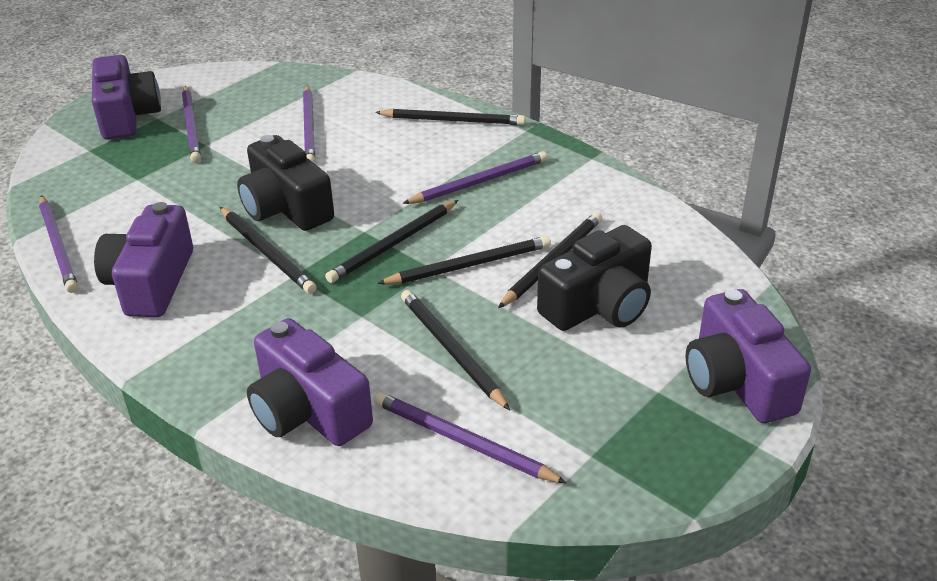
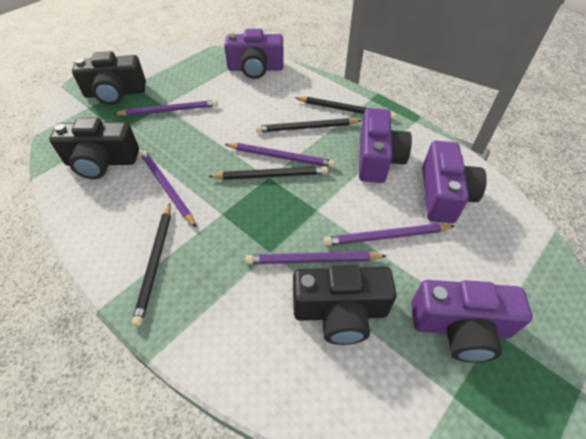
black camera: [237,135,334,231] [537,225,652,331] = 2 -> [49,117,139,179] [72,51,146,105] [293,265,397,345] = 3
black pencil: [220,207,317,294] [325,200,458,283] [375,109,525,125] [377,236,551,284] [401,290,510,410] [498,212,602,308] = 6 -> [132,203,171,326] [208,166,328,180] [256,118,361,133] [295,97,396,119] = 4

